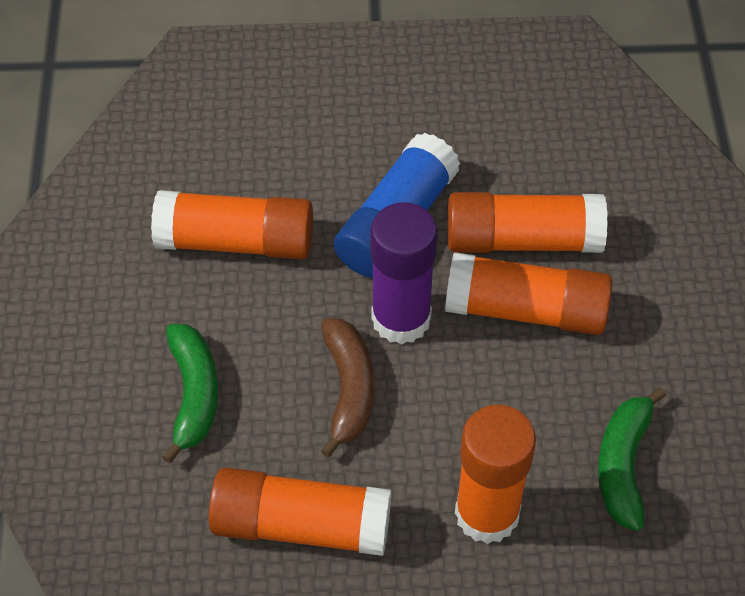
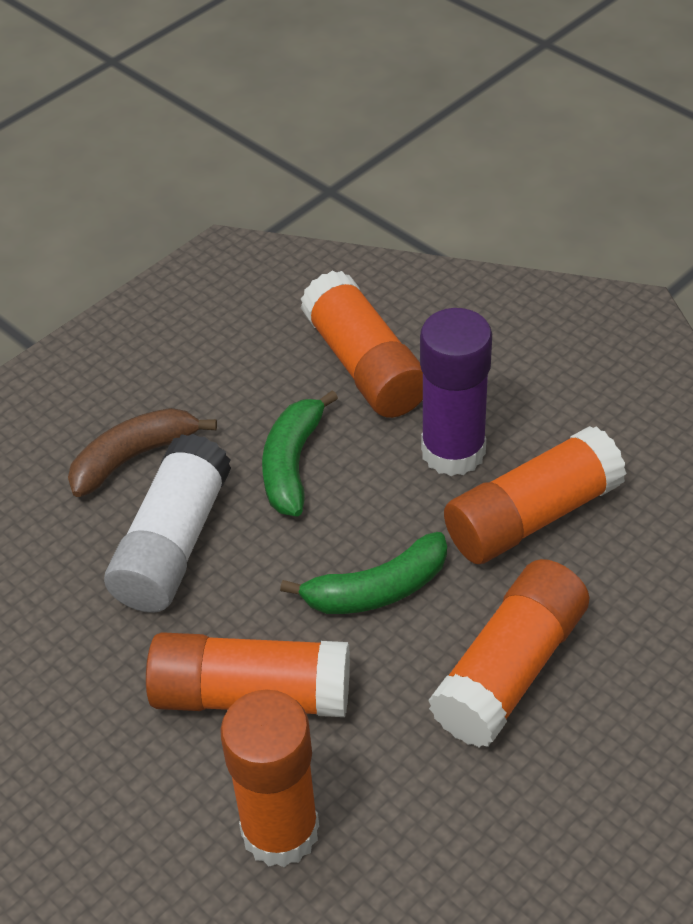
blue glue stick: [334,133,460,278] = 1 -> none = 0
white glue stick: none = 0 -> [104,434,231,613] = 1

